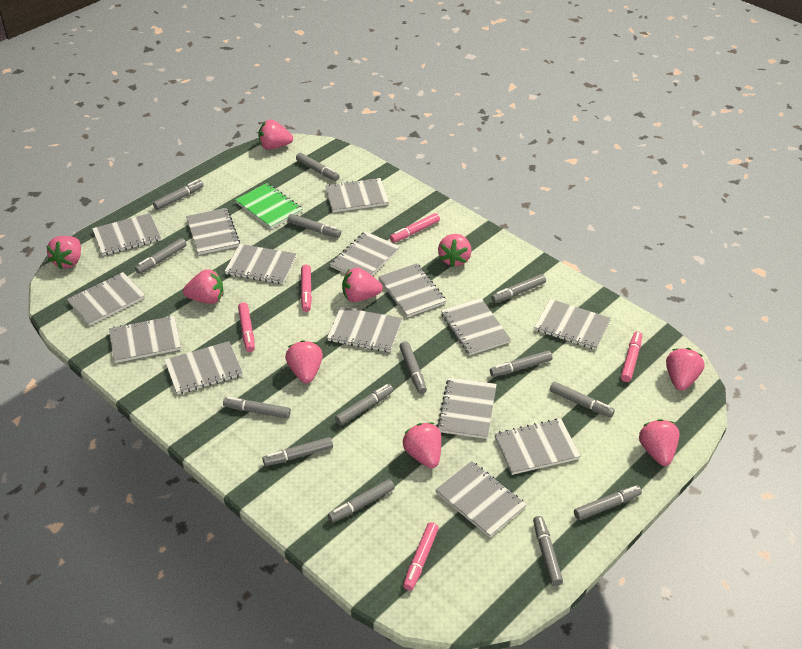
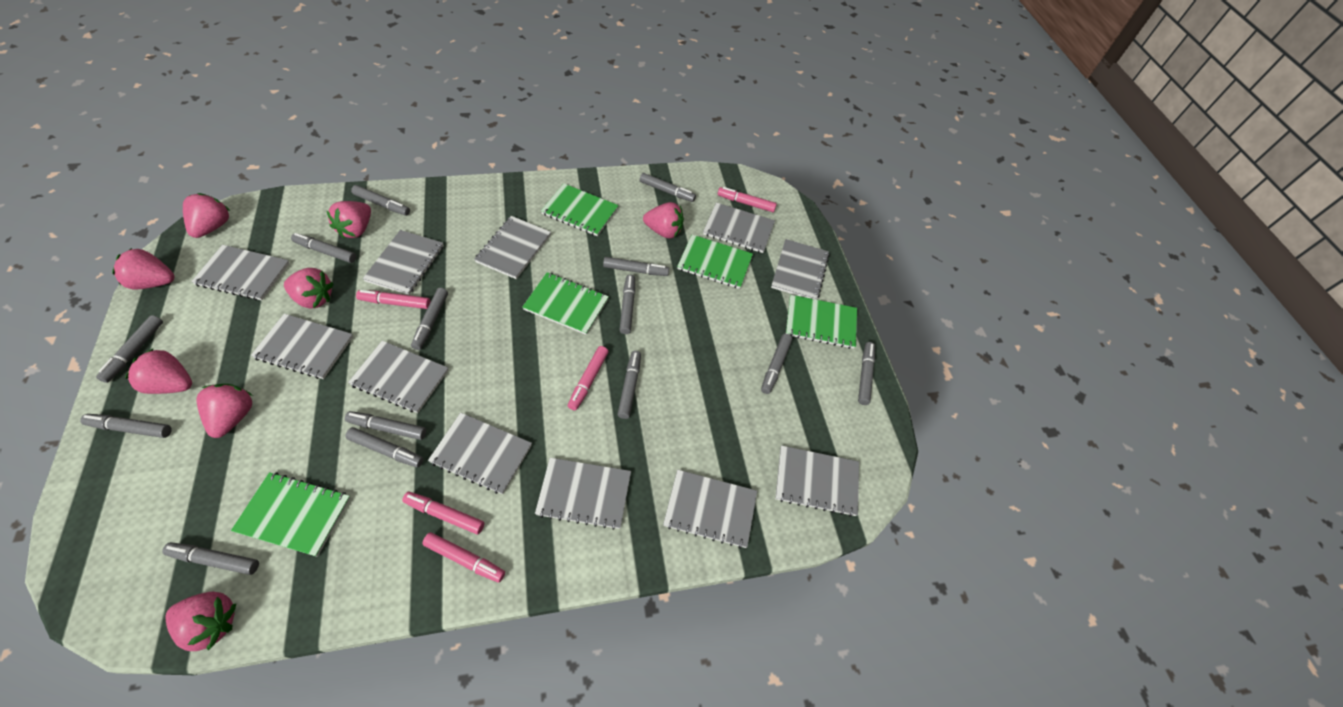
green notebook: [235,183,303,229] = 1 -> [231,472,351,557] [522,272,609,335] [541,184,619,236] [677,235,753,289] [786,295,857,349] = 5
grey notebook: [67,272,145,326] [92,213,161,256] [109,316,181,363] [165,341,243,395] [186,208,240,255] [225,244,297,284] [325,178,389,212] [327,307,402,352] [330,231,400,275] [378,263,447,317] [435,461,527,537] [437,378,497,439] [441,298,511,355] [495,418,581,475] [534,299,611,350] = 15 -> [191,245,290,300] [251,314,353,379] [348,341,449,413] [363,230,444,295] [428,413,532,494] [474,216,551,279] [535,458,631,530] [663,470,757,548] [703,202,775,253] [771,239,829,300] [775,445,859,517] = 11
pink strawberry: [46,236,81,270] [183,269,223,304] [258,120,293,150] [285,340,323,383] [342,268,383,302] [403,423,441,468] [438,234,471,268] [639,419,679,466] [666,348,704,391] = 9 -> [112,248,175,290] [125,349,192,394] [166,592,236,651] [183,193,230,238] [197,384,253,438] [284,268,334,309] [327,201,371,239] [643,202,684,239] = 8

